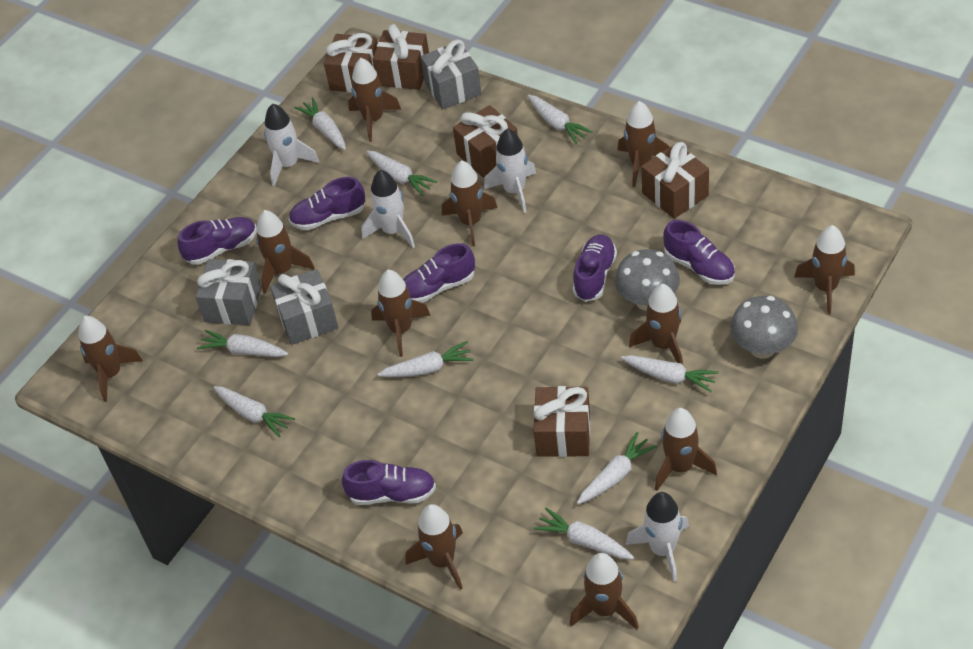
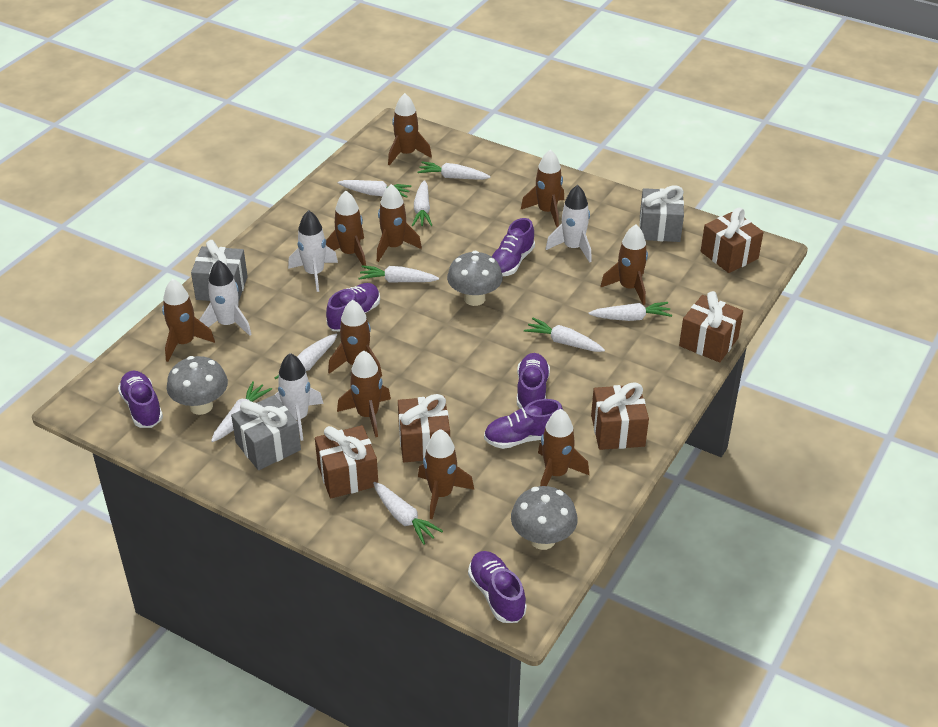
brown rocket: [79,316,143,402] [256,210,315,294] [348,58,401,142] [371,270,431,357] [406,504,463,590] [442,160,497,247] [570,553,639,630] [618,101,669,187] [629,284,683,364] [655,408,717,491] [794,225,855,315] = 11 -> [162,279,215,362] [326,191,366,269] [328,300,382,377] [337,350,391,437] [377,184,422,262] [388,93,432,166] [418,429,474,519] [521,149,564,227] [538,409,589,486] [600,225,648,305] = 10
grey mushroom: [615,249,680,311] [730,296,798,359] = 2 -> [167,356,228,415] [447,251,503,306] [511,486,578,550] = 3

